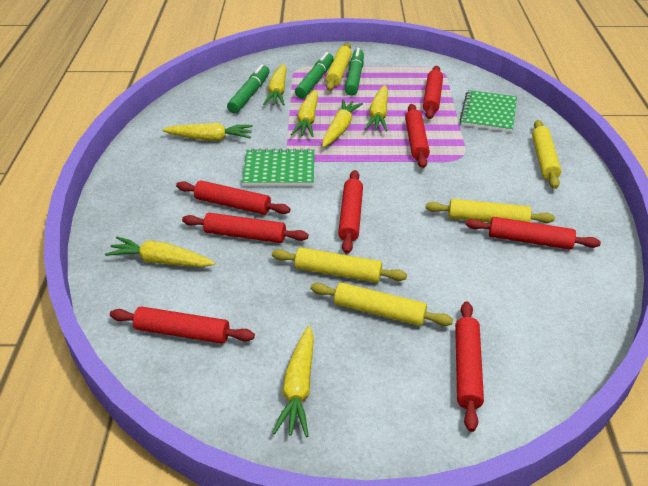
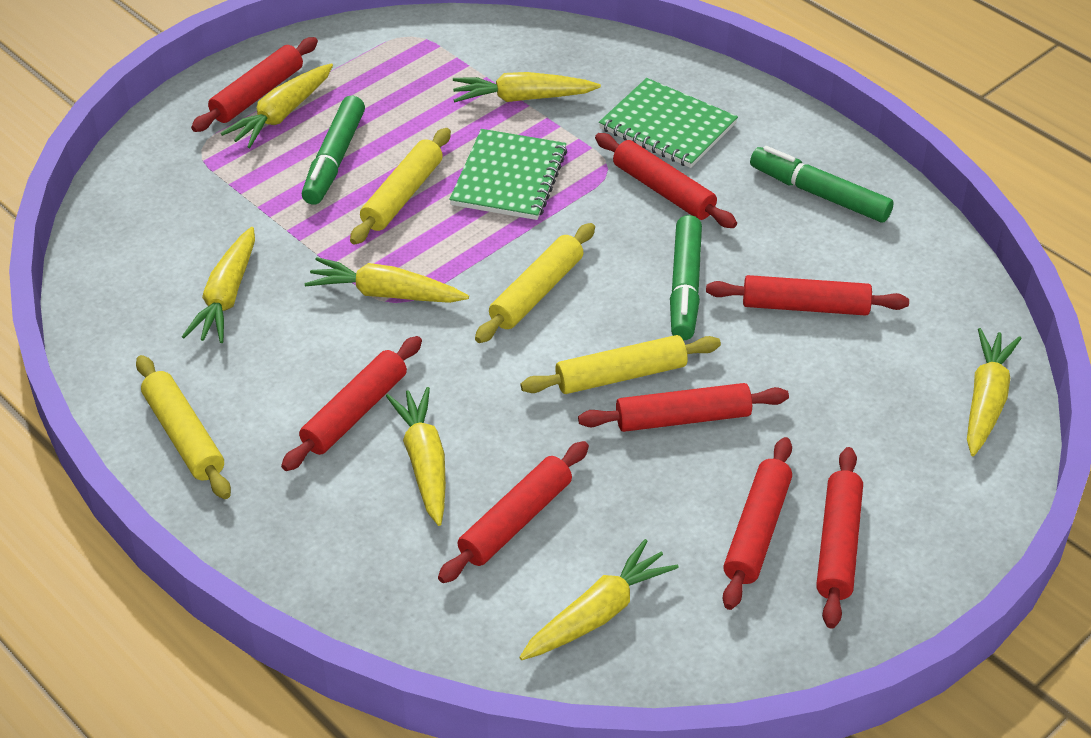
yellow rolling pin: [272,247,407,283] [311,282,453,326] [326,43,352,91] [426,199,555,223] [532,120,561,189] = 5 -> [136,355,231,499] [350,128,451,245] [475,223,595,343] [520,335,721,394] = 4

